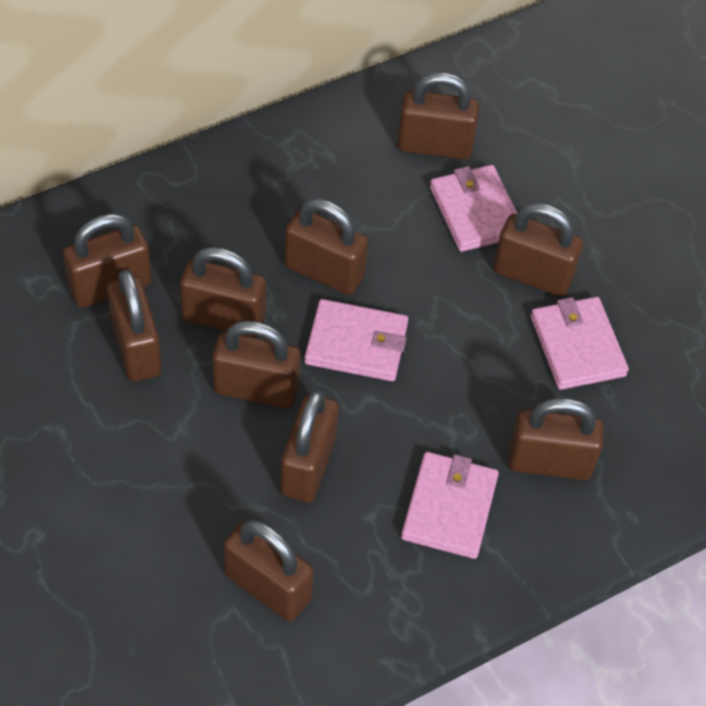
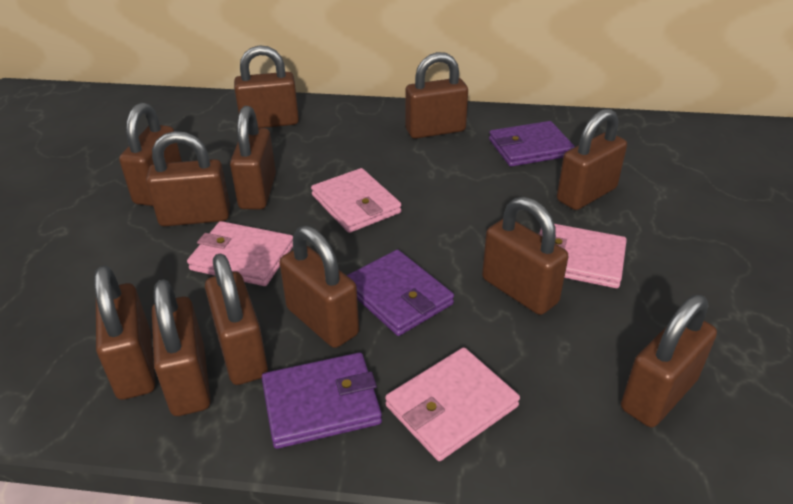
brown padlock: [63,214,152,308] [107,269,162,382] [180,247,266,337] [212,321,301,408] [223,520,314,622] [280,390,339,503] [285,199,368,295] [398,72,479,160] [494,203,583,297] [508,398,604,480] = 10 -> [94,266,155,400] [119,103,182,206] [146,131,230,226] [152,279,210,416] [205,253,268,385] [230,106,276,209] [234,45,299,128] [279,226,359,348] [405,52,468,139] [482,197,568,315] [557,109,627,210] [621,295,717,427] = 12
purple wallet: none = 0 -> [262,352,382,449] [347,249,454,336] [489,121,575,167] = 3

